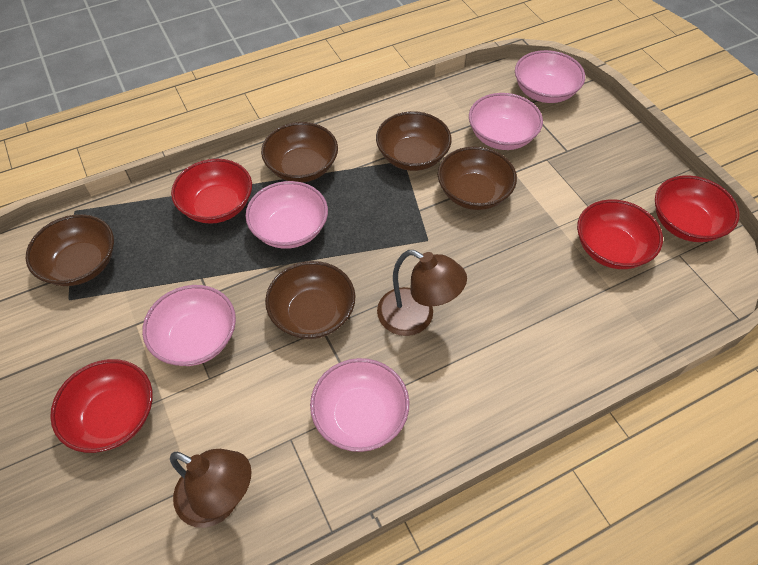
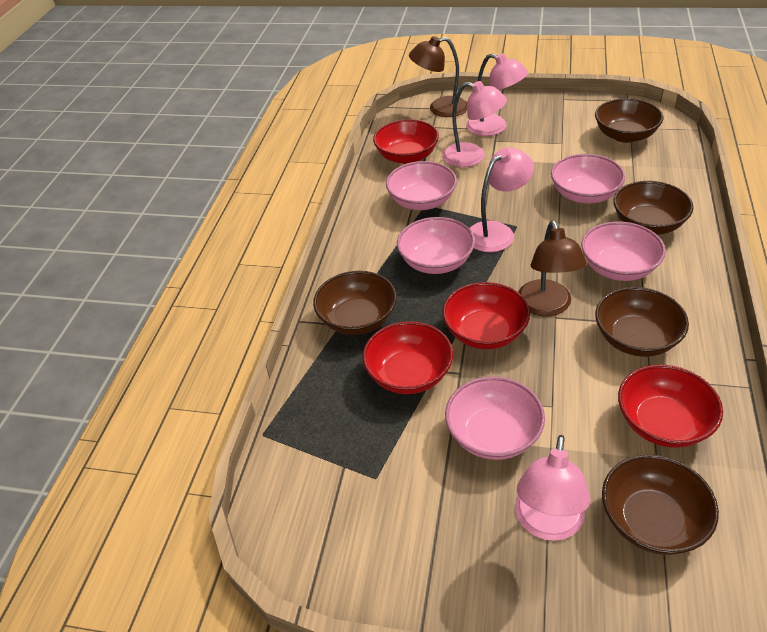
pink lamp: none = 0 -> [442,81,507,167] [466,53,528,136] [469,148,534,252] [515,435,591,541] = 4

